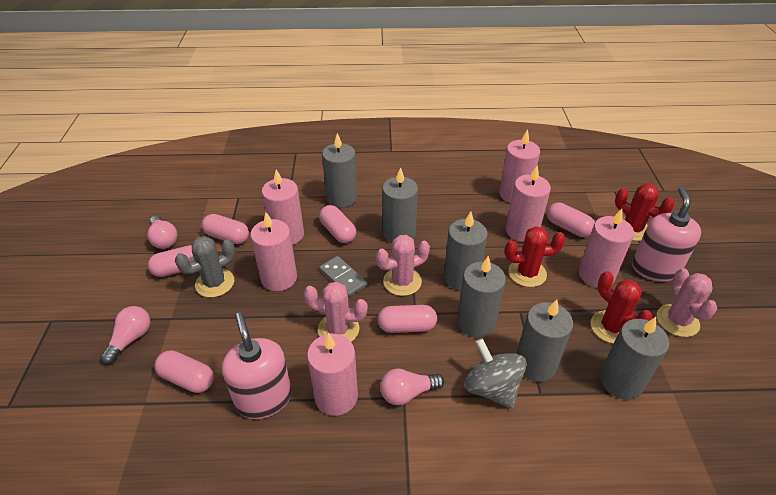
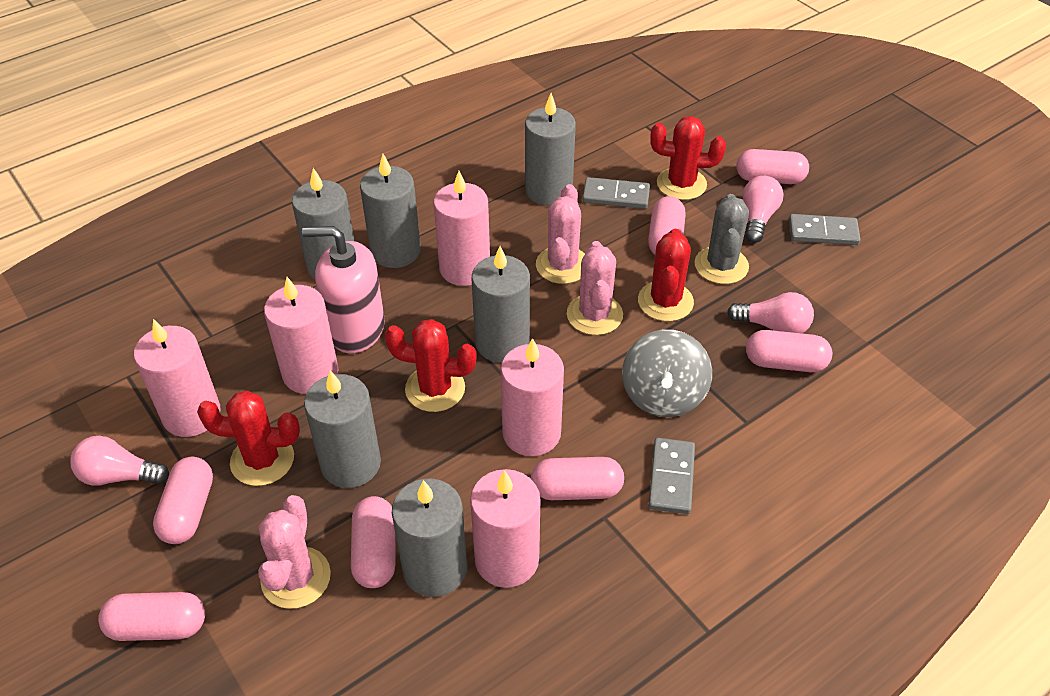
grey domino: [319,256,367,297] = 1 -> [582,177,650,209] [648,438,695,514] [789,214,861,245] = 3
pink candle: [250,212,297,291] [261,169,304,245] [307,333,358,416] [499,129,540,203] [506,165,551,242] [578,209,634,288] = 6 -> [134,319,221,437] [264,277,338,394] [433,171,490,286] [470,469,540,588] [501,338,564,456] = 5
pink capsule: [148,245,194,277] [155,350,214,393] [202,214,249,244] [319,205,356,243] [378,305,437,333] [547,202,595,237] = 6 -> [98,592,205,641] [153,457,213,544] [351,496,396,588] [531,457,624,500] [648,196,686,255] [736,149,809,184] [746,330,832,372] = 7
pink soap dispenser: [222,312,292,419] [632,187,701,282] = 2 -> [302,226,385,353] = 1
red cactus: [505,226,565,287] [591,271,652,344] [615,183,675,241] = 3 -> [197,390,300,486] [385,319,477,412] [638,229,694,321] [650,116,726,200] = 4

